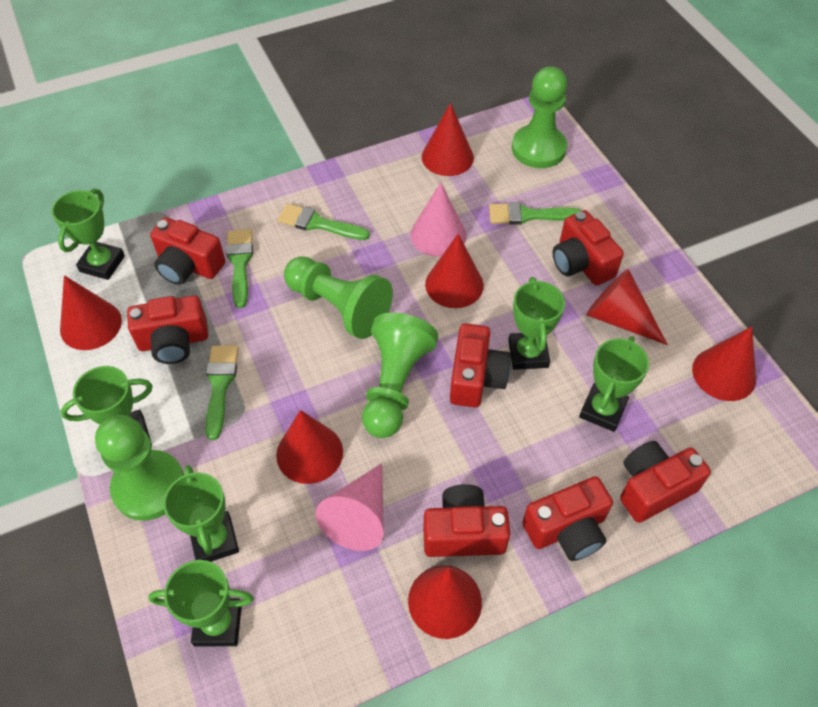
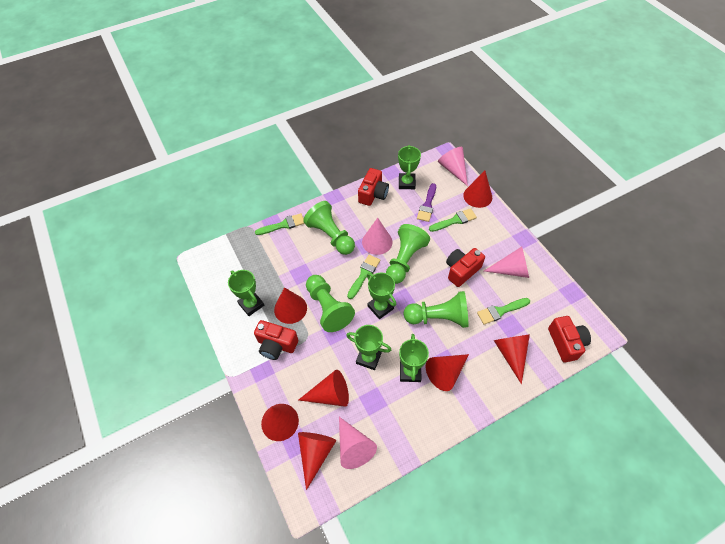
green trophy: [52,189,125,280] [60,366,153,444] [148,560,254,646] [163,465,239,562] [508,277,565,370] [579,336,649,432] = 6 -> [228,270,264,316] [346,325,391,370] [367,272,396,319] [398,145,421,189] [399,334,429,382] = 5
pink cone: [316,463,384,551] [410,182,467,257] = 2 -> [339,417,377,469] [362,218,392,255] [438,147,468,186] [484,247,529,278] = 4
purple brush: none = 0 -> [417,183,436,222] = 1
red camera: [127,295,208,364] [150,217,225,285] [423,484,510,557] [450,323,511,408] [522,476,613,561] [552,210,624,286] [620,441,711,523] = 7 -> [254,320,298,360] [358,168,389,206] [446,248,485,287] [548,316,591,363] = 4

